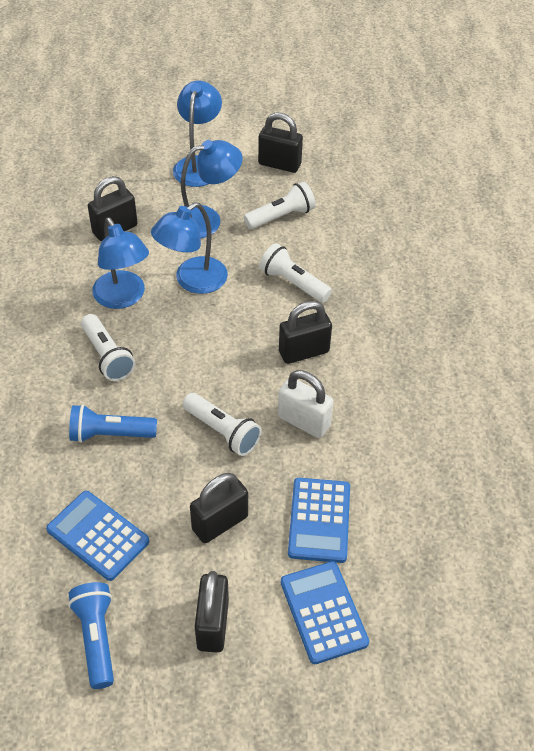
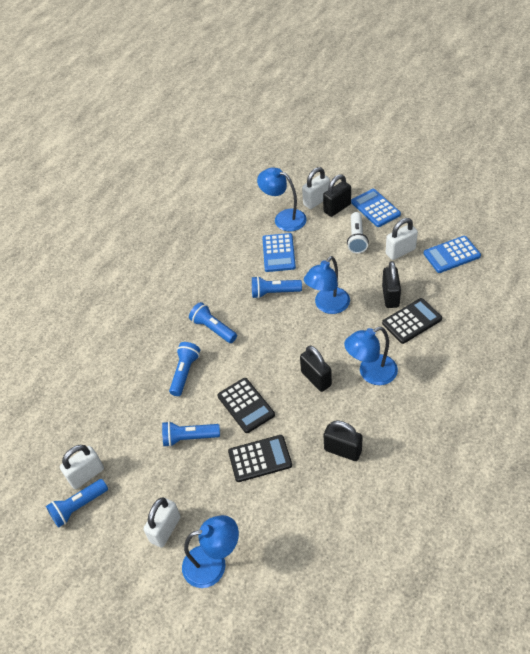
black calculator: none = 0 -> [217,378,275,433] [228,435,292,482] [382,298,442,344] = 3
black padlock: [88,176,138,241] [190,473,248,543] [195,571,229,653] [258,112,303,173] [279,301,332,364] = 5 -> [300,346,332,392] [323,174,351,217] [324,421,363,461] [382,261,401,308] = 4
blue flashlight: [68,582,114,689] [69,404,157,443] = 2 -> [46,479,108,528] [162,421,220,447] [169,342,200,396] [189,302,237,343] [252,276,302,299] = 5
white flashlight: [81,314,135,381] [183,393,262,456] [244,181,316,229] [259,243,332,303] = 4 -> [347,212,369,253] = 1
white padlock: [278,370,333,438] = 1 -> [60,445,104,489] [143,497,181,548] [302,167,330,209] [386,218,418,260] = 4

